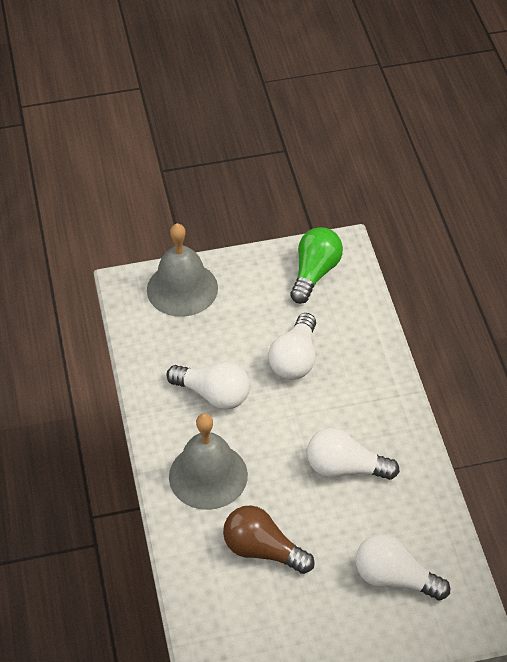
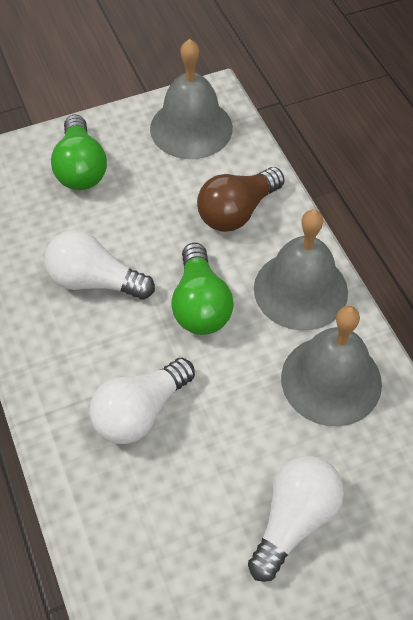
green light bulb: [290,227,343,304] = 1 -> [51,115,107,190] [171,243,234,335] = 2
grey bell: [147,223,218,317] [169,413,248,510] = 2 -> [150,39,233,159] [254,209,348,331] [281,306,382,426] = 3
white light bulb: [166,362,250,410] [268,313,316,380] [307,428,400,480] [356,534,450,600] = 4 -> [45,230,155,299] [90,358,195,444] [248,455,344,582] = 3

